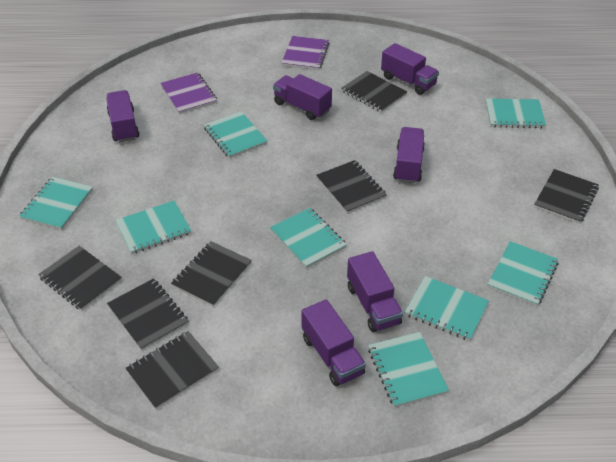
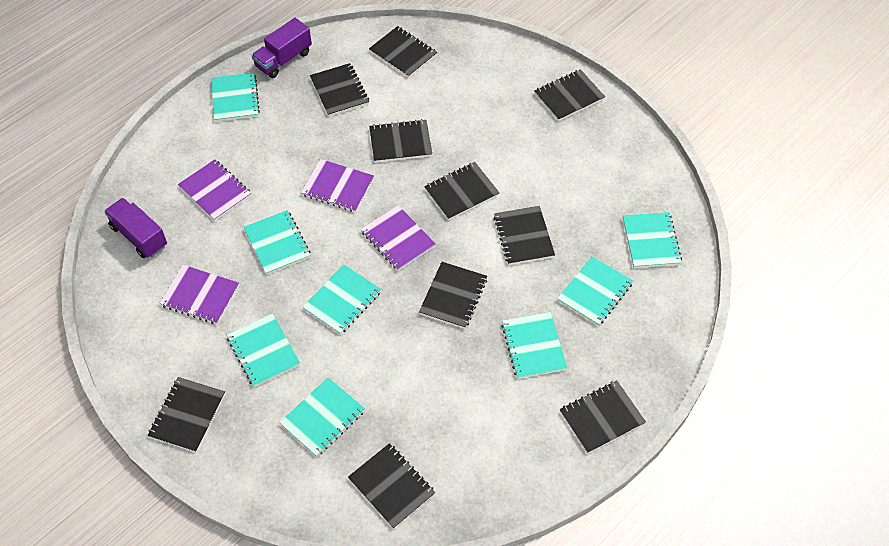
black notebook: [38,246,122,311] [107,278,189,350] [125,331,219,409] [171,241,252,307] [316,160,387,214] [341,71,407,113] [534,169,599,224] = 7 -> [147,377,225,452] [310,63,369,116] [348,443,435,529] [369,26,437,78] [369,119,432,163] [419,262,487,329] [424,162,499,220] [493,206,555,265] [534,69,605,121] [560,380,646,454] = 10
purple notebook: [160,72,217,114] [282,36,330,70] = 2 -> [159,265,239,324] [178,159,251,221] [301,159,374,212] [361,205,436,271] = 4
purple truck: [106,90,139,142] [273,74,332,120] [301,299,366,386] [347,251,403,332] [381,43,439,95] [393,127,425,183] = 6 -> [104,198,167,258] [251,18,312,78] = 2

